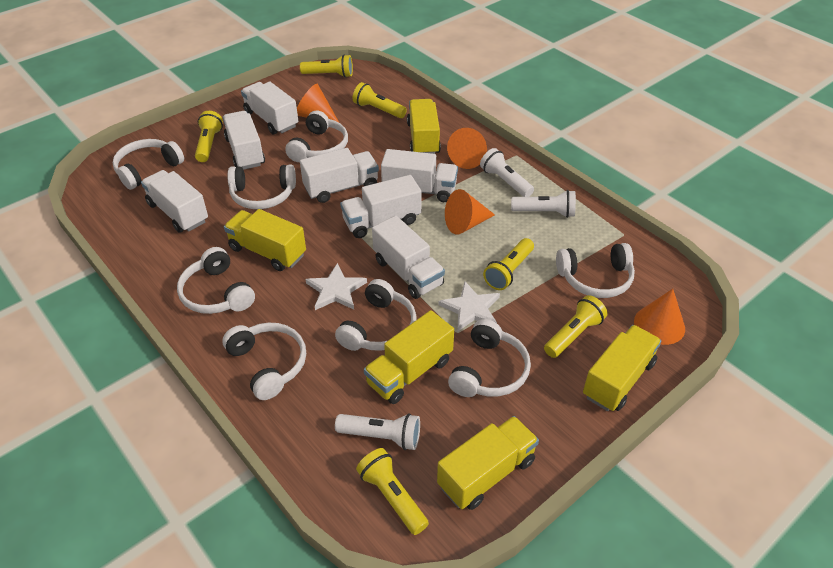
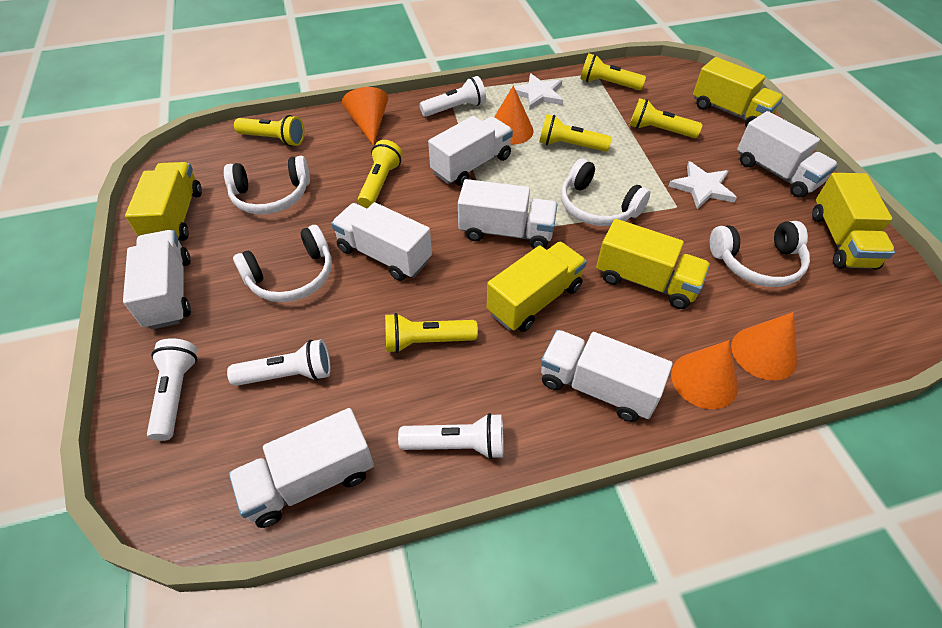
white flashlight: [335,413,420,450] [480,148,534,197] [511,190,576,218] = 3 -> [147,338,197,441] [227,339,330,386] [398,413,503,459] [419,76,486,117] = 4
white headphones: [113,139,184,190] [177,247,255,314] [222,323,306,400] [227,164,296,209] [285,110,348,162] [335,279,417,351] [448,319,531,397] [556,243,635,298] = 8 -> [224,156,310,215] [233,225,332,302] [561,158,650,226] [710,221,810,287] = 4

